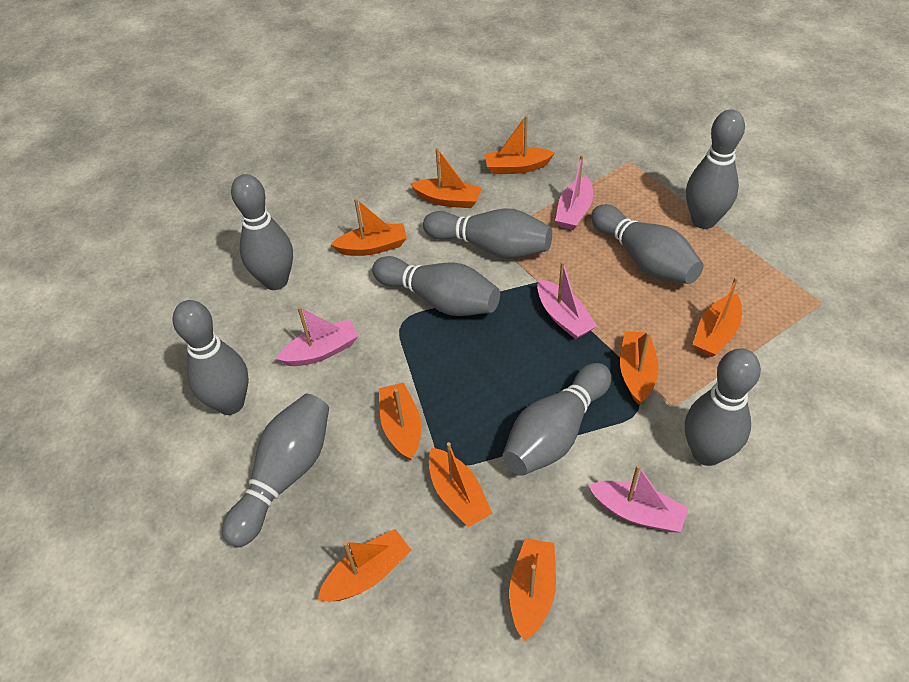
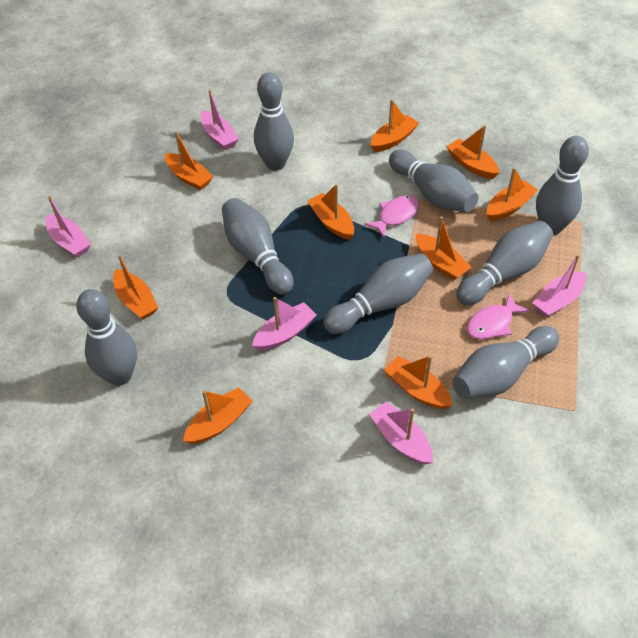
grey bowling pin: [173,300,249,415] [222,394,329,547] [231,174,293,290] [372,256,500,316] [423,209,552,259] [502,363,611,476] [591,204,704,284] [685,348,761,466] [686,109,745,229] = 9 -> [76,289,137,386] [222,198,294,295] [254,72,294,171] [323,253,433,334] [389,150,478,212] [453,326,559,399] [456,221,553,305] [536,136,589,235] = 8
pink boat: [276,306,359,366] [537,261,597,339] [555,155,593,230] [588,465,688,532] = 4 -> [45,196,91,258] [201,90,239,150] [252,297,316,351] [369,402,433,464] [533,254,586,317] = 5
pink fish: none = 0 -> [364,195,419,238] [467,293,530,339] = 2

